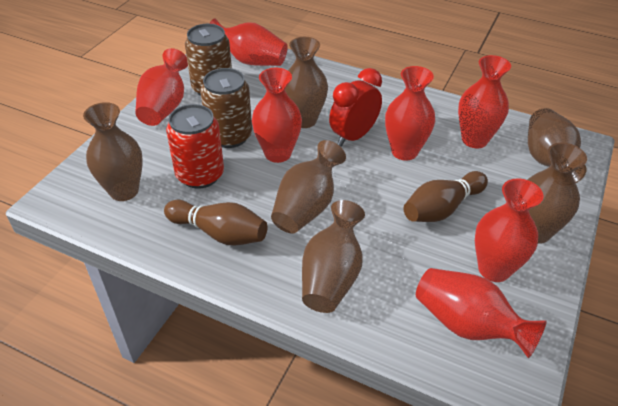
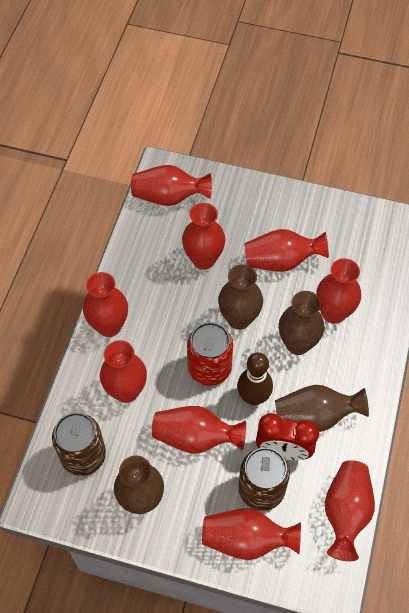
brown bowling pin: [164,200,267,246] [404,171,488,222] = 2 -> [237,352,273,405] = 1
brown vase: [83,102,143,201] [271,140,346,234] [285,37,328,128] [302,200,365,313] [528,108,587,183] [528,143,587,244] = 6 -> [114,455,164,514] [218,264,263,330] [275,385,369,432] [279,291,325,355] = 4
red vase: [135,48,188,126] [209,19,288,66] [252,68,302,163] [385,66,435,161] [416,268,547,358] [458,55,511,149] [475,179,543,282] = 7 -> [83,272,128,337] [100,340,147,403] [131,165,212,206] [152,406,246,454] [182,203,225,270] [202,508,301,560] [244,229,329,272] [316,258,361,324] [325,460,375,561] = 9

